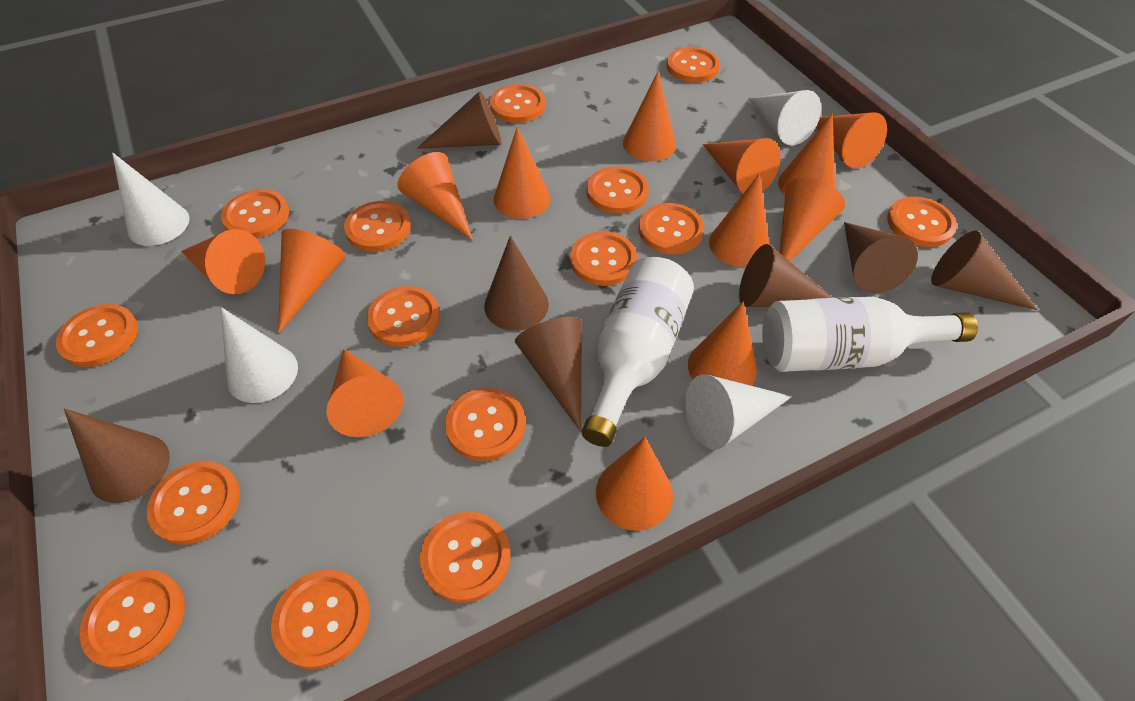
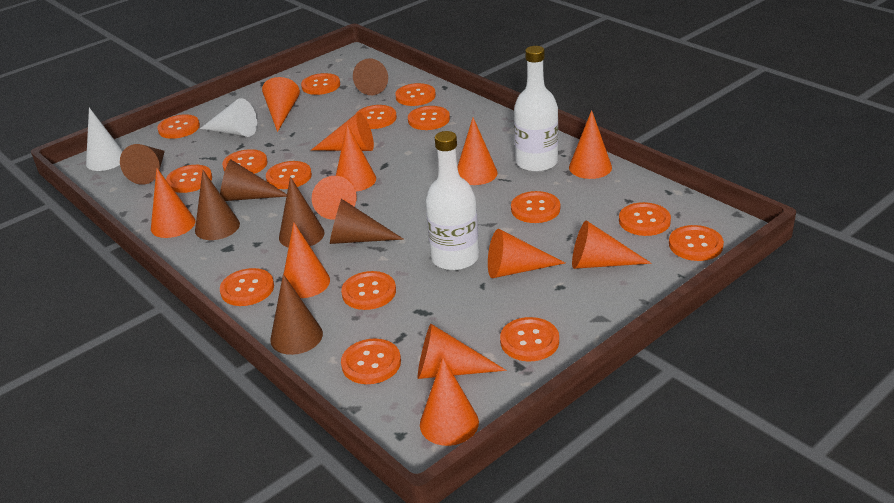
orange cone: [181,229,265,294] [278,229,345,333] [326,349,403,437] [398,152,473,240] [494,126,550,219] [596,437,673,531] [623,71,676,161] [688,301,757,386] [703,138,781,193] [709,173,769,267] [778,113,835,195] [780,178,845,261] [816,112,887,169] = 13 -> [151,168,195,238] [262,77,300,132] [284,222,330,298] [311,112,374,151] [312,176,357,220] [336,125,376,192] [418,324,506,379] [420,357,479,446] [457,117,498,185] [488,229,565,278] [569,110,612,179] [572,220,652,269] = 12
white cone: [112,152,190,246] [221,307,298,403] [685,374,792,450] [748,90,821,146] = 4 -> [86,108,123,171] [200,98,257,137] = 2

